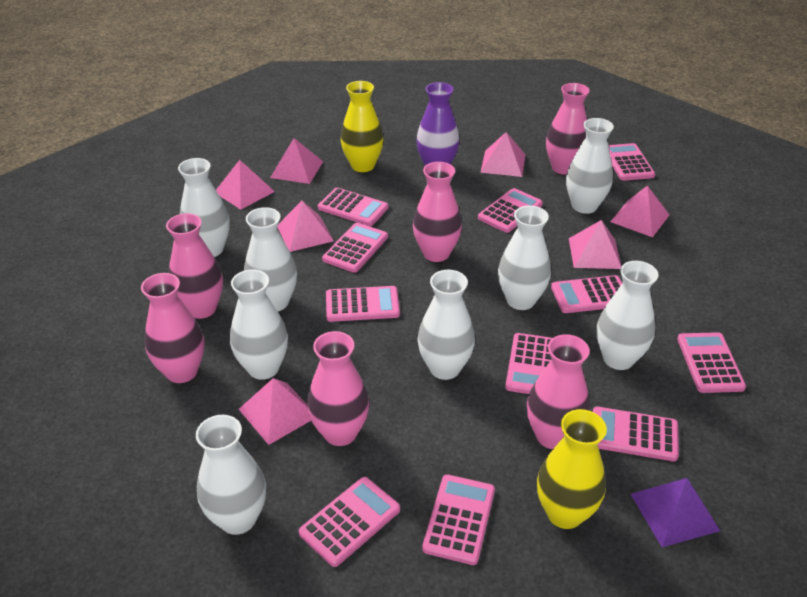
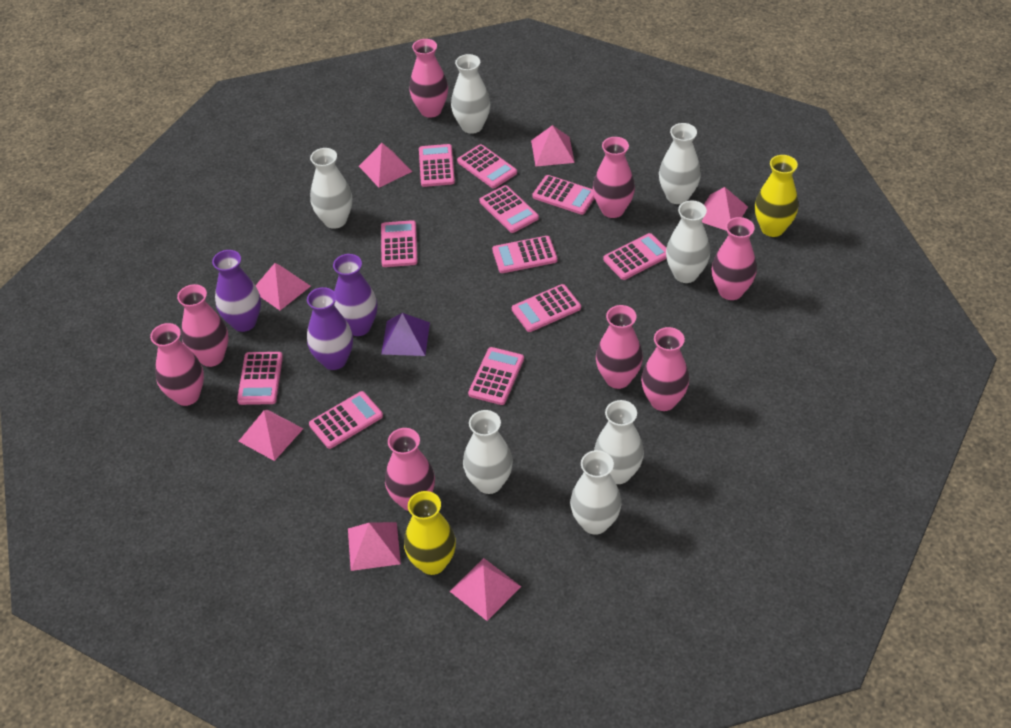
pink vase: [141,273,204,383] [166,213,223,319] [307,331,369,446] [413,162,462,262] [527,334,590,449] [546,83,590,175] = 6 -> [150,323,204,406] [177,284,229,367] [385,428,435,511] [409,39,448,118] [593,137,635,218] [596,305,643,389] [641,327,689,411] [712,217,757,300] = 8
purple vase: [416,82,459,166] = 1 -> [212,250,261,332] [307,287,353,370] [333,254,377,336] = 3
white vase: [178,158,230,257] [196,415,266,535] [230,269,288,380] [244,207,297,311] [418,270,475,380] [498,206,551,310] [566,118,614,214] [597,261,659,370] = 8 -> [310,148,352,229] [451,54,490,134] [463,410,513,494] [570,450,621,535] [594,400,644,484] [659,123,701,204] [666,200,710,283] = 7

